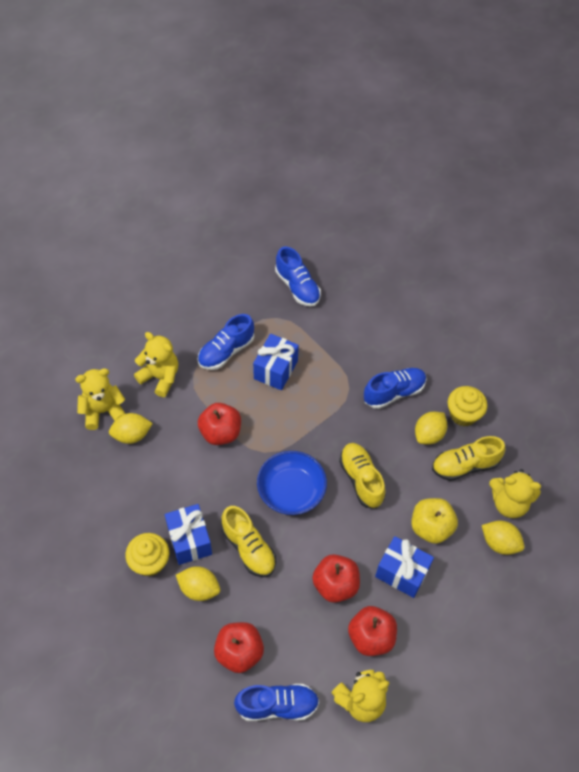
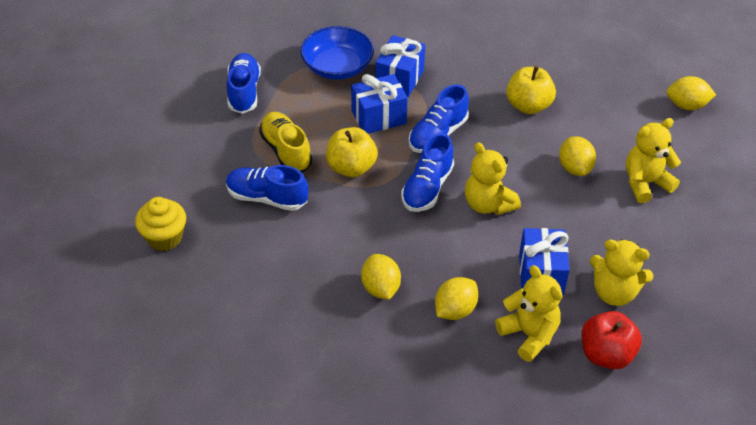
red apple: [198,403,241,445] [214,622,264,673] [312,554,360,603] [348,606,397,656] = 4 -> [581,311,642,369] = 1
yellow apple: [411,498,458,544] = 1 -> [326,127,378,177] [506,66,556,114] = 2
yellow cupcake: [125,533,169,577] [448,386,487,426] = 2 -> [135,197,186,251] = 1
yellow shoe: [221,506,276,577] [339,443,385,508] [432,436,505,481] = 3 -> [259,112,312,172] = 1

